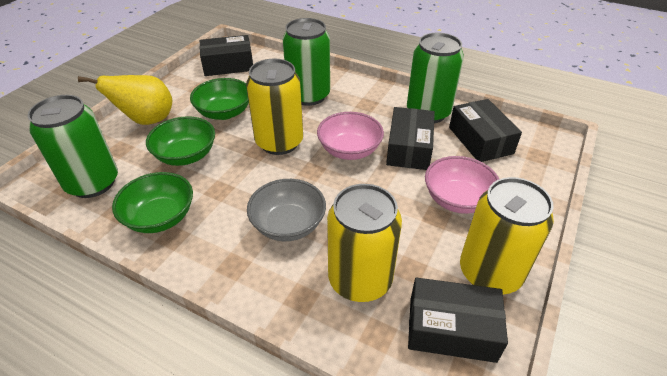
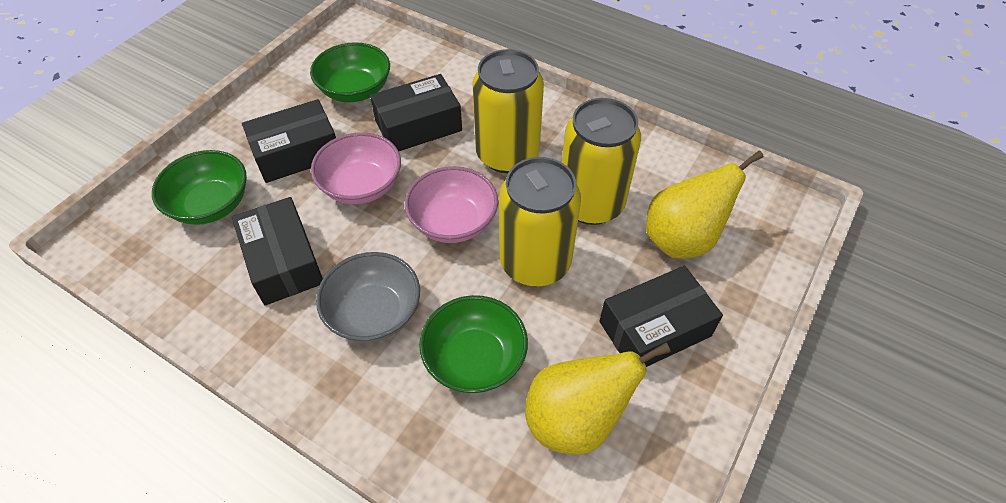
green can: [27,95,118,198] [283,18,330,106] [407,33,464,123] = 3 -> none = 0
yellow pear: [78,75,172,125] = 1 -> [525,343,671,455] [646,151,764,259] = 2

